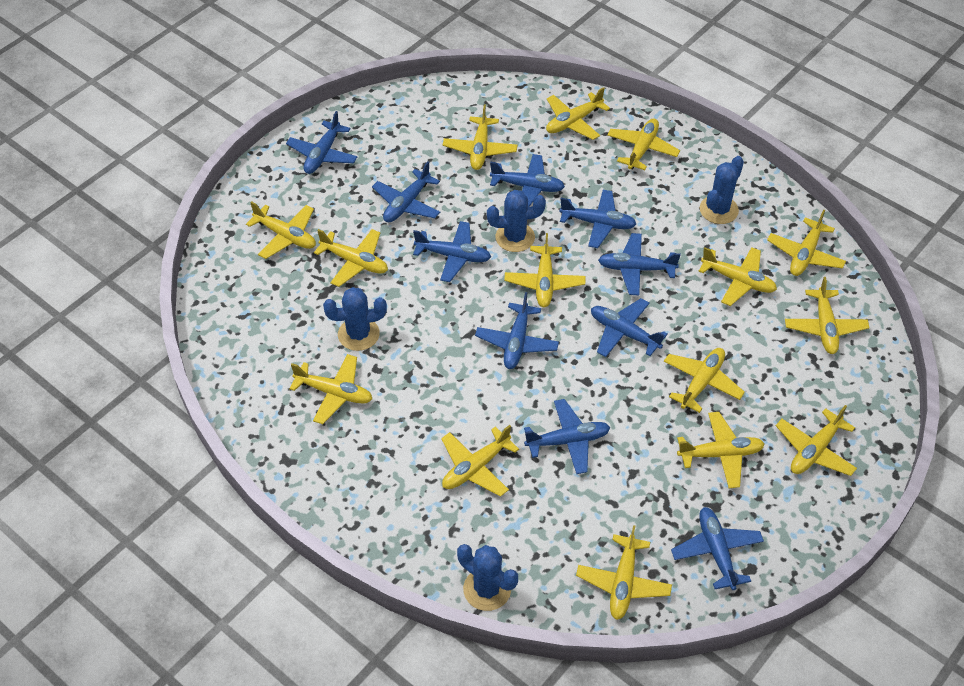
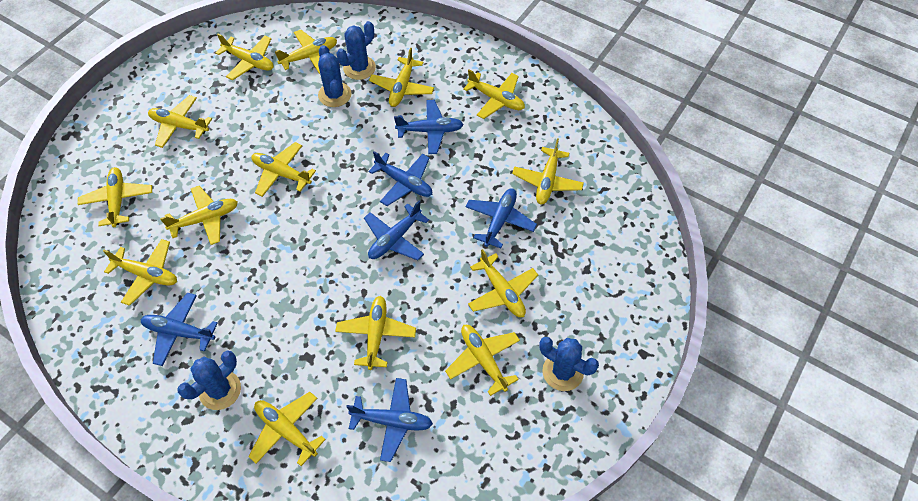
blue plane: [286,111,358,174] [372,162,440,222] [413,221,491,282] [475,292,559,369] [490,154,565,207] [524,399,610,474] [559,190,636,248] [591,298,668,357] [598,233,681,296] [671,507,764,590] = 10 -> [140,293,218,366] [346,378,433,462] [364,201,429,260] [368,151,432,206] [394,100,464,154] [465,188,537,248] = 6
yellow plane: [246,201,316,259] [289,354,372,424] [314,229,388,287] [441,425,519,497] [443,104,517,170] [504,233,585,307] [546,87,610,140] [576,525,672,620] [607,118,680,170] [664,348,745,413] [677,412,765,488] [698,247,777,306] [767,209,846,276] [776,405,857,476] [785,277,870,354] = 15 -> [78,167,152,227] [103,239,177,306] [148,95,212,148] [160,186,238,245] [215,34,274,80] [248,392,326,466] [251,142,316,197] [275,30,337,74] [335,296,416,370] [369,48,434,107] [445,325,520,396] [463,69,525,119] [468,249,538,317] [512,138,584,204] = 14

